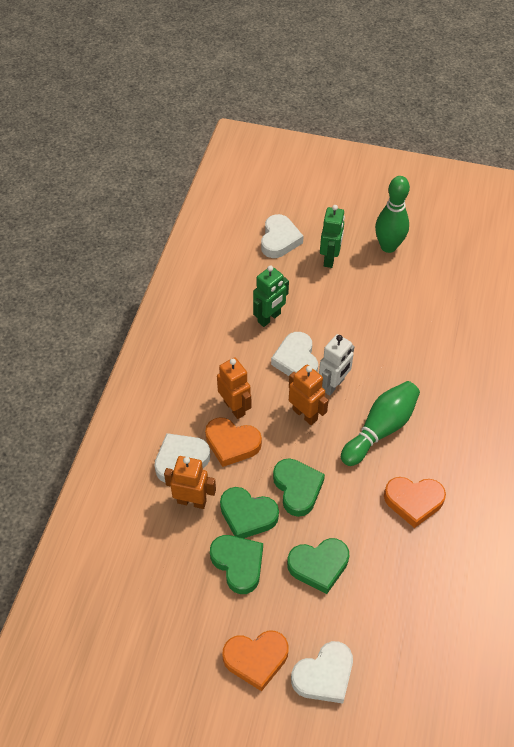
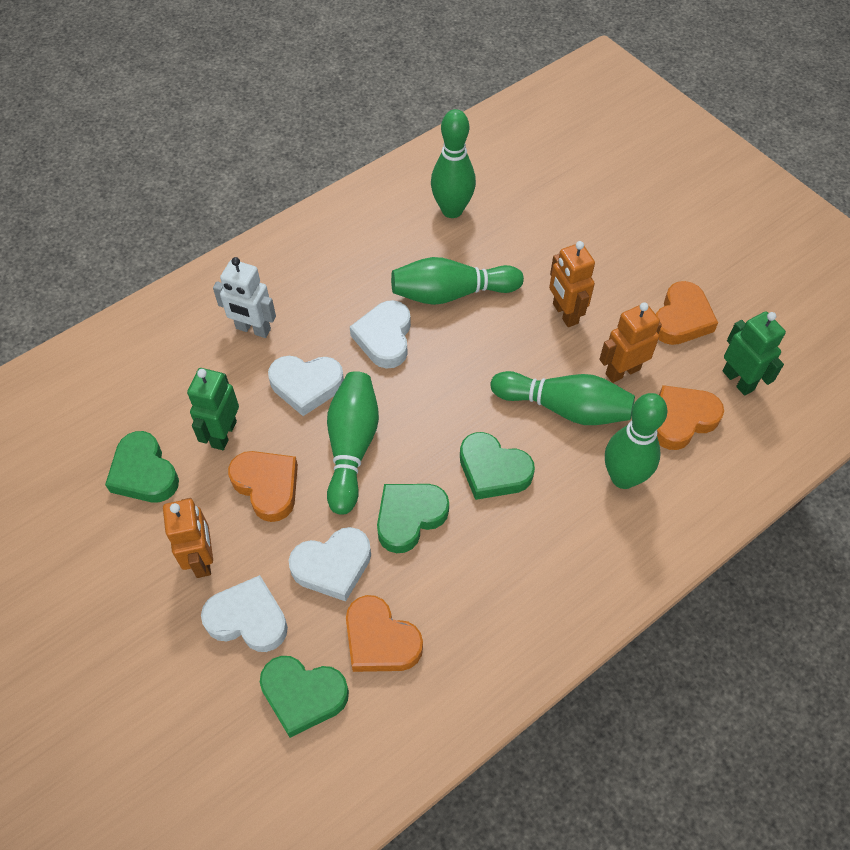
green bowling pin: [341,381,420,466] [375,176,410,253] = 2 -> [327,371,379,515] [391,257,524,305] [431,109,476,218] [491,371,635,425] [605,393,668,489] = 5
orange heart: [205,417,262,467] [222,630,289,691] [384,477,446,528] = 3 -> [228,451,298,522] [346,595,423,672] [656,281,718,345] [657,385,724,450] = 4

